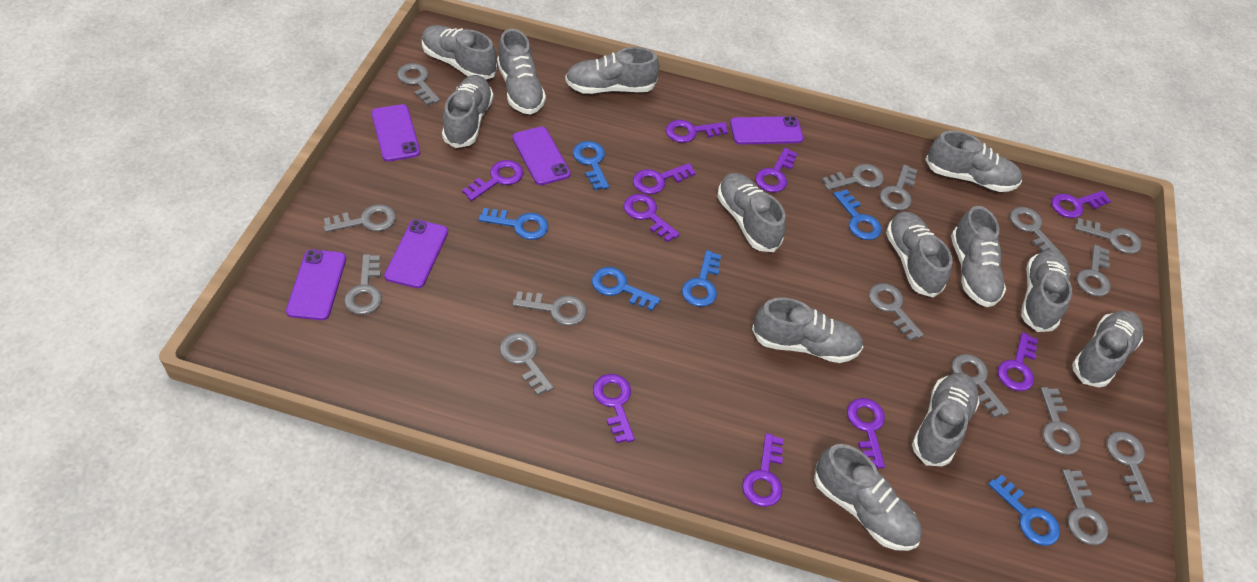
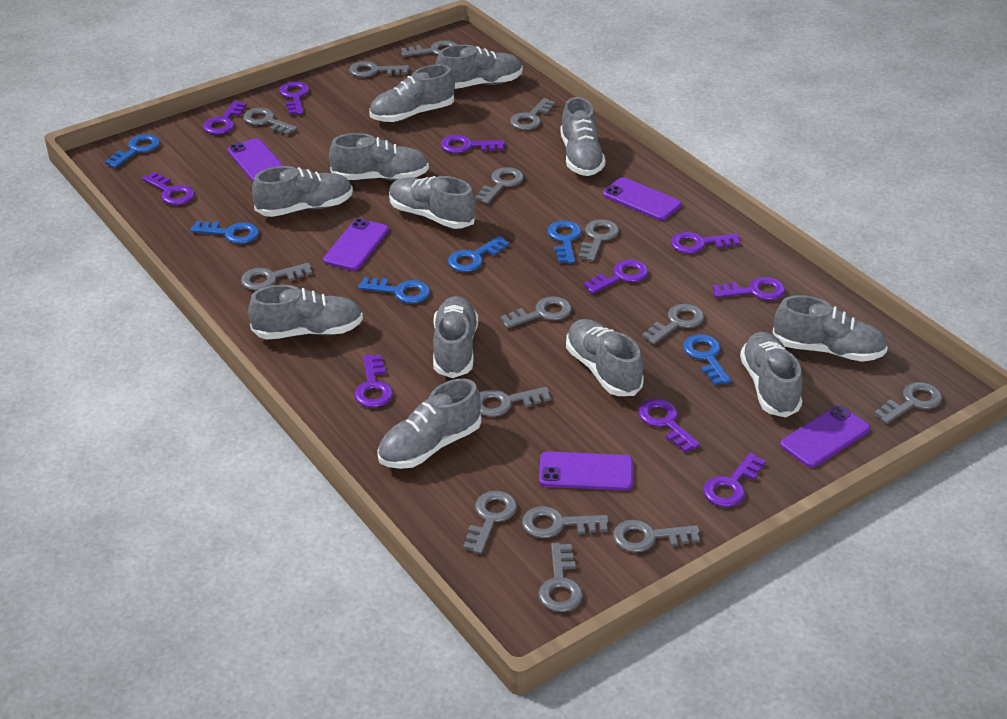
grey shoe: [422,25,497,79] [442,75,493,148] [497,29,546,115] [565,47,659,94] [717,173,786,252] [752,297,863,363] [814,444,922,551] [886,212,953,298] [912,372,980,466] [925,131,1022,192] [951,206,1006,307] [1021,249,1072,332] [1072,311,1143,387] = 13 -> [248,285,363,340] [252,166,353,217] [329,133,429,181] [369,64,455,122] [377,378,481,469] [389,176,476,229] [433,296,478,378] [436,45,523,89] [560,97,606,176] [566,319,644,396] [740,332,802,417] [772,295,888,362] = 12

